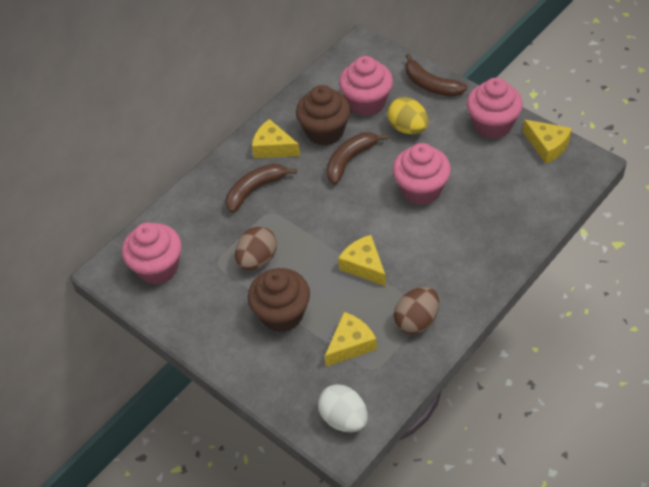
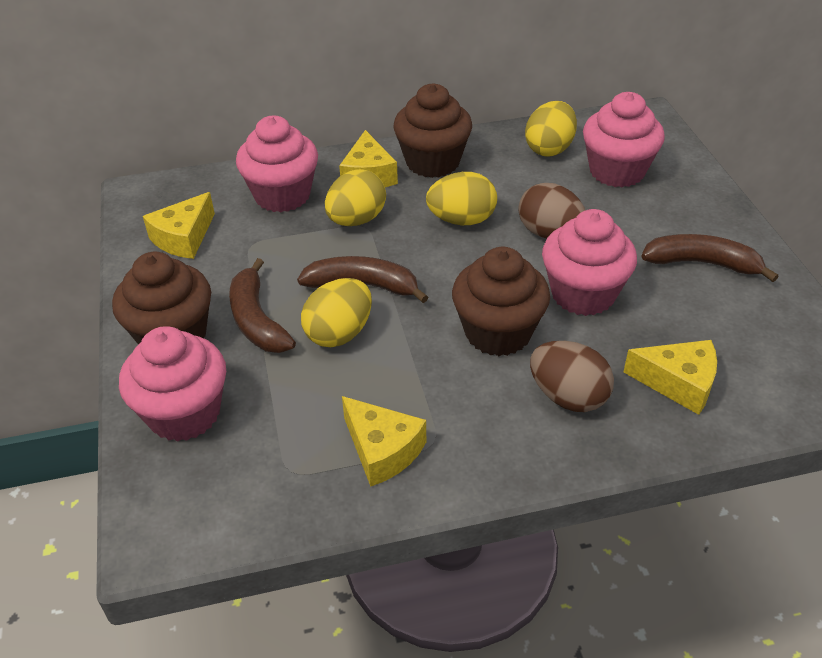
brown cupcake: [248,268,310,332] [296,85,351,146] = 2 -> [112,252,211,344] [394,84,472,178] [452,247,550,356] = 3
white egg: [318,384,368,432] = 1 -> none = 0
yellow egg: [387,97,428,134] = 1 -> [301,278,372,347] [325,169,386,226] [426,172,497,225] [525,101,577,157] = 4

